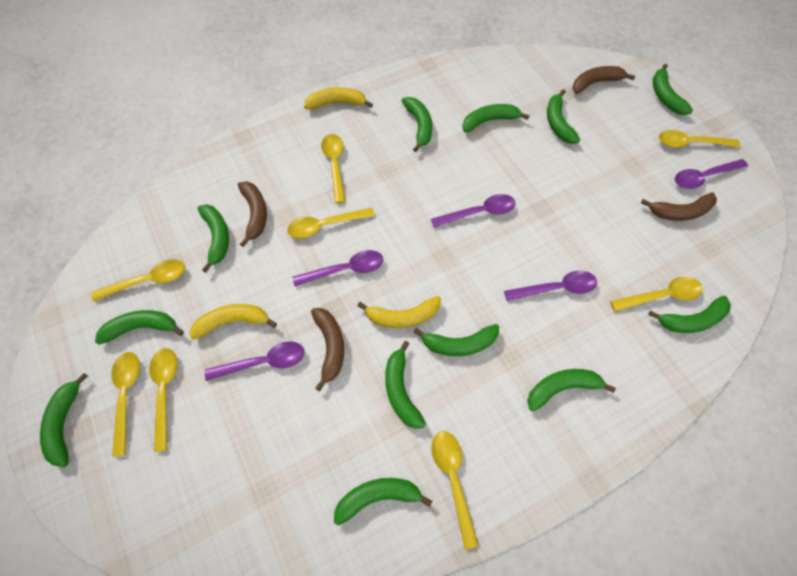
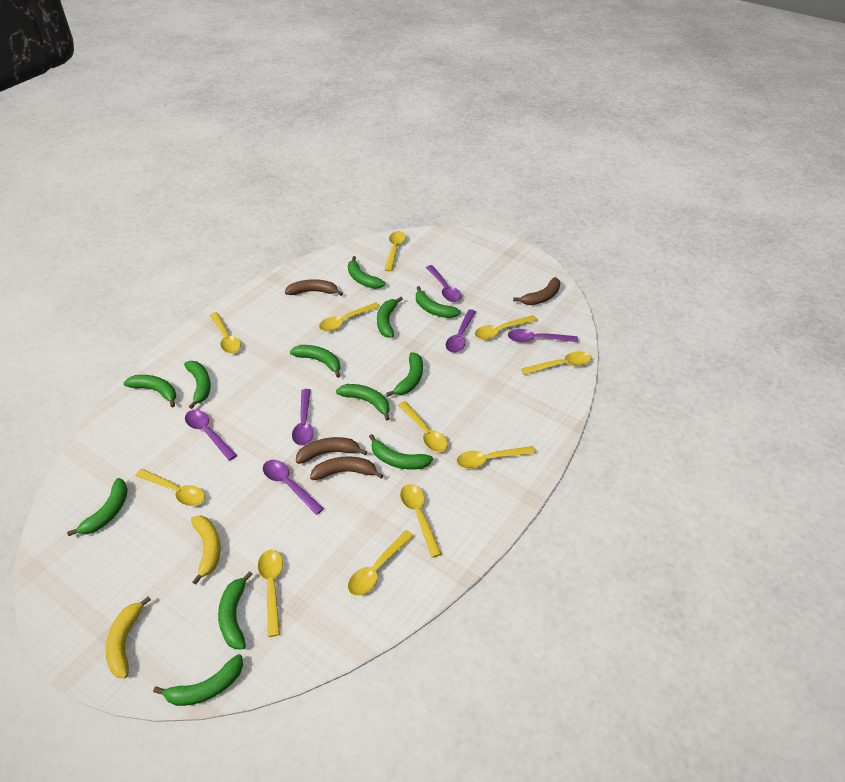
purple spoon: [204,341,304,381] [293,250,383,286] [431,194,516,228] [504,271,597,301] [675,159,748,189] = 5 -> [185,410,237,461] [263,460,324,515] [292,389,314,445] [426,265,461,302] [446,309,476,353] [508,329,578,343] = 6
yellow banana: [190,304,277,340] [304,87,373,109] [357,296,441,328] = 3 -> [106,596,151,679] [191,515,221,585] = 2
yellow spoon: [91,260,185,302] [111,352,140,457] [149,348,178,452] [287,208,375,238] [321,134,346,203] [431,431,479,549] [610,277,703,312] [659,130,740,147] = 8 -> [135,469,205,506] [210,312,241,353] [258,550,283,637] [319,302,380,331] [348,530,414,596] [385,231,406,272] [398,401,448,452] [400,484,442,558] [457,446,536,469] [475,315,537,340] [521,351,591,375] = 11

